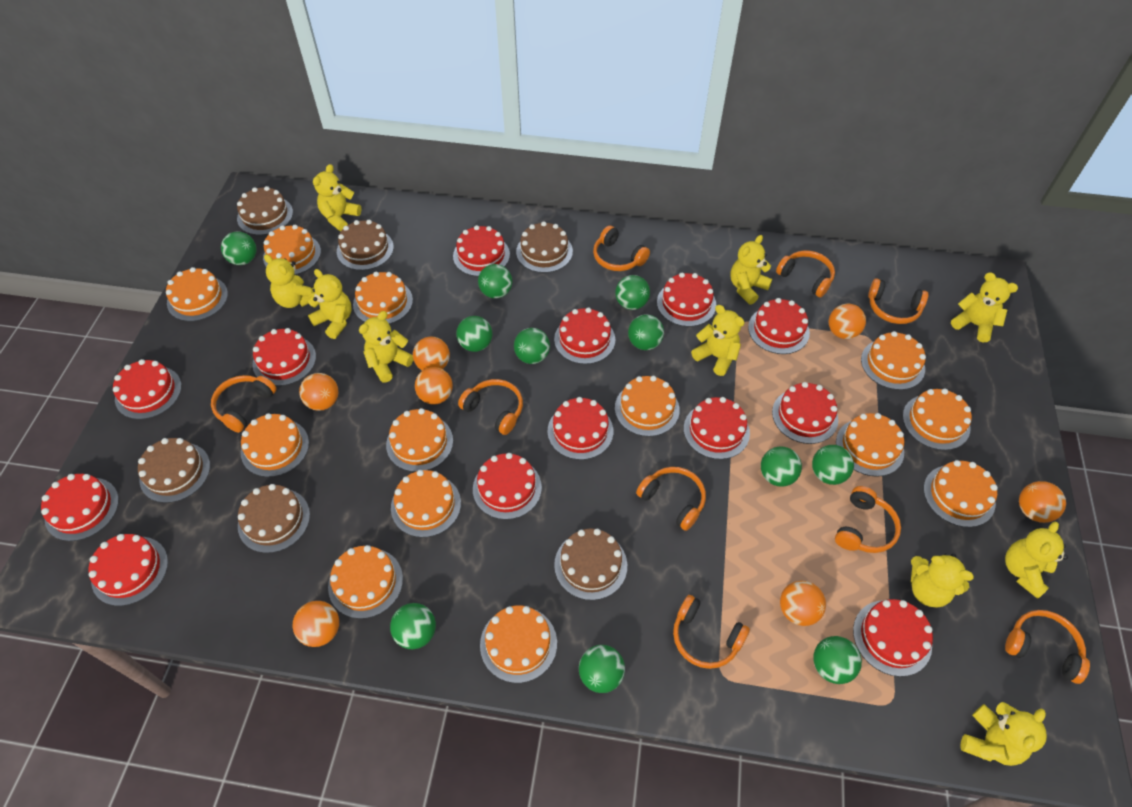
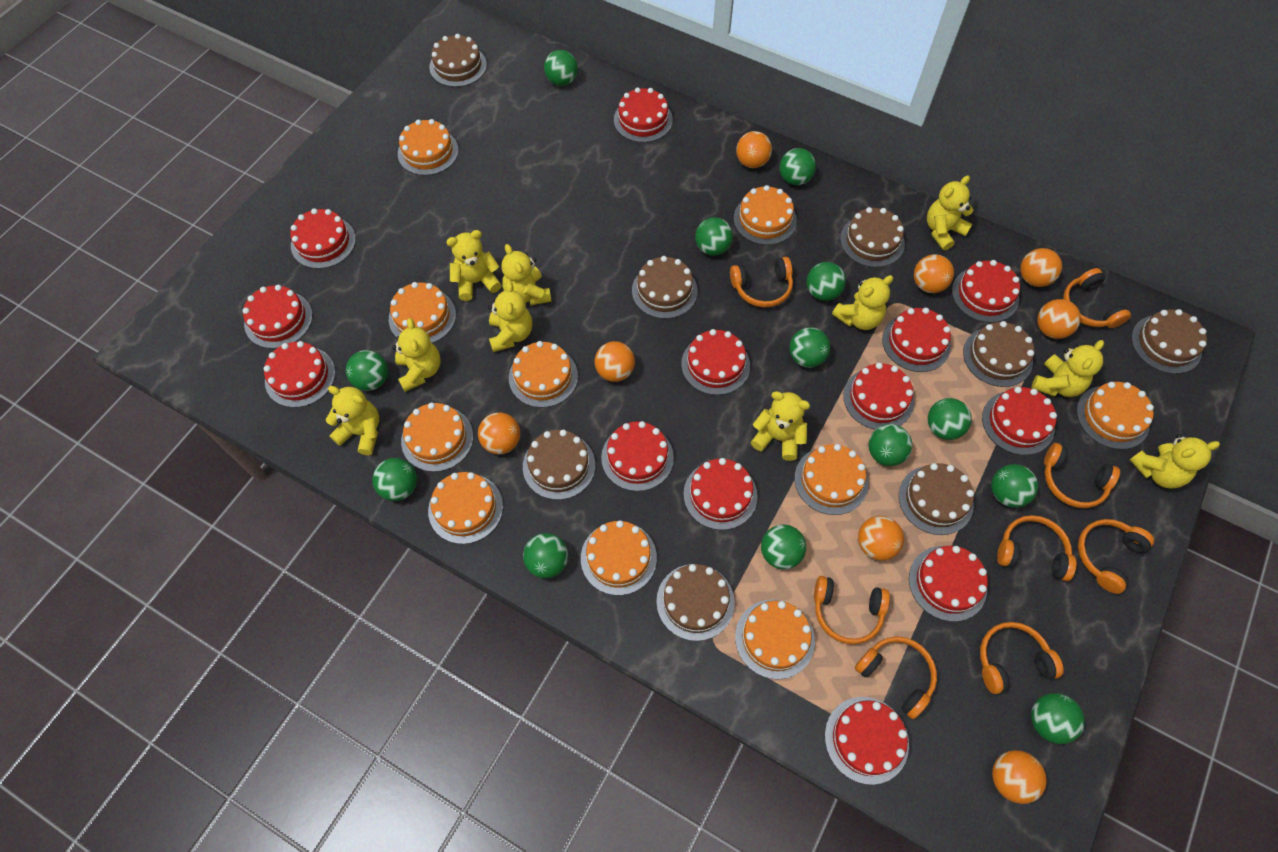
brown cake: [138,438,210,503] [237,186,293,235] [238,484,310,553] [337,220,394,270] [516,221,573,273] [554,529,627,600] = 6 -> [429,34,487,87] [523,430,595,500] [632,256,698,319] [656,564,735,641] [840,207,905,267] [899,463,974,535] [963,321,1034,387] [1131,309,1207,374] = 8
green ball: [221,231,257,265] [390,603,436,649] [456,316,492,352] [478,264,512,299] [514,328,550,364] [579,645,625,693] [615,275,650,310] [628,314,664,350] [761,446,802,487] [812,445,854,485] [813,636,862,684] = 11 -> [346,350,388,391] [372,458,417,501] [523,533,568,578] [544,50,578,86] [695,217,733,256] [761,524,806,569] [780,148,816,185] [790,327,830,368] [806,262,846,301] [868,424,912,466] [928,398,972,440] [991,464,1038,508] [1031,693,1085,744] = 13
orange ball: [293,601,339,647] [299,373,338,411] [413,337,450,371] [415,367,453,404] [780,581,826,626] [829,304,866,339] [1019,481,1066,523] = 7 -> [478,412,520,454] [594,341,635,382] [736,131,772,168] [858,516,904,560] [914,254,954,293] [992,750,1047,804] [1020,248,1062,287] [1037,299,1081,339] = 8
orange cake: [166,267,228,321] [241,413,309,477] [263,225,321,275] [328,545,403,619] [353,272,413,324] [386,408,453,472] [391,470,461,538] [480,605,557,683] [615,376,680,437] [836,413,904,477] [861,331,926,390] [903,389,972,450] [923,460,998,527] = 13 -> [389,282,456,343] [398,119,458,176] [401,403,473,472] [428,472,503,544] [509,341,578,408] [581,520,657,595] [734,185,797,245] [735,599,815,679] [795,444,868,515] [1077,382,1154,449] = 10
orange headphones: [211,375,277,433] [458,379,523,435] [593,226,650,271] [636,467,706,531] [673,595,750,669] [776,250,835,298] [835,486,901,553] [868,278,928,324] [1005,610,1090,684] = 9 -> [730,257,793,308] [814,576,890,644] [855,636,937,719] [980,622,1064,694] [997,515,1076,581] [1044,443,1120,508] [1063,268,1131,328] [1078,519,1154,594] = 8

